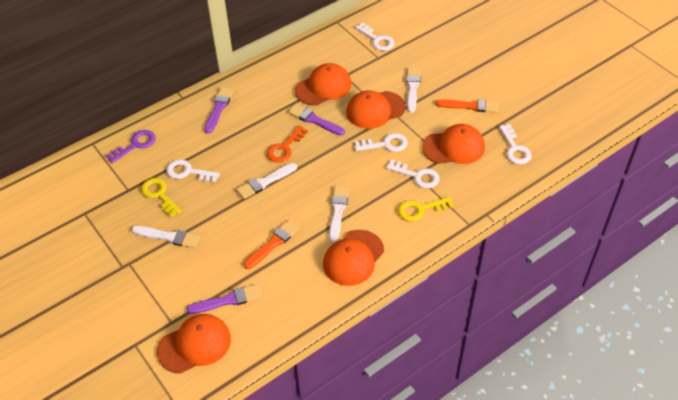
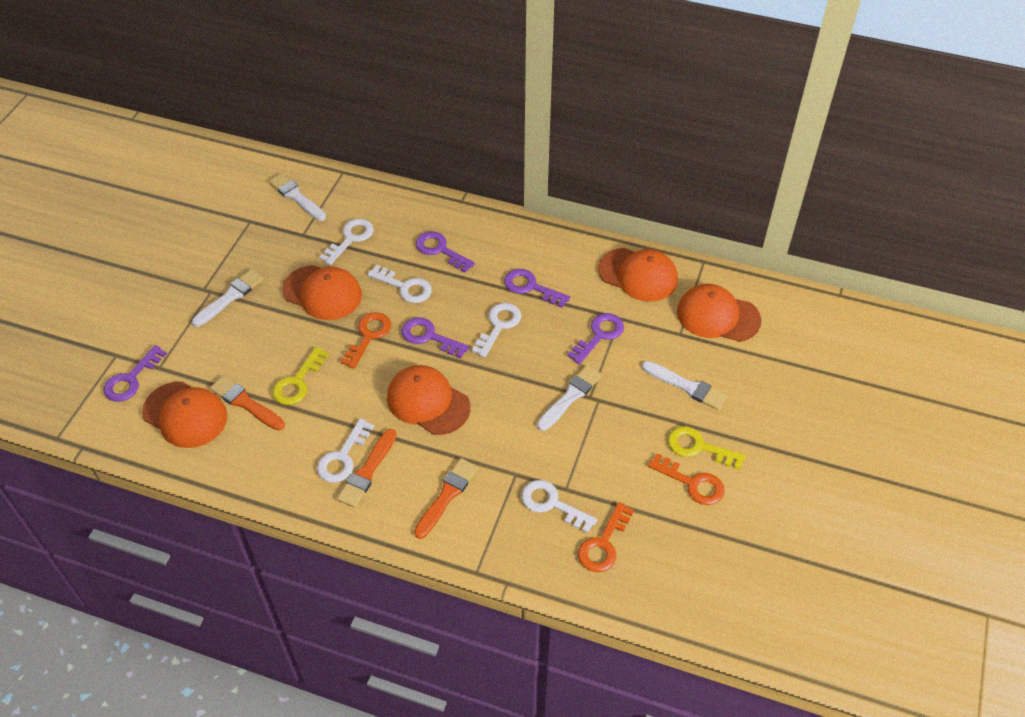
orange brush: [244,219,300,269] [436,99,498,113] = 2 -> [210,376,285,430] [337,428,397,508] [414,458,478,539] = 3
orange key: [267,125,308,163] = 1 -> [341,312,391,369] [578,502,634,572] [648,453,725,505] = 3
purple brush: [187,284,261,314] [204,87,234,134] [289,104,345,136] = 3 -> none = 0
purple key: [106,130,156,163] = 1 -> [104,345,167,402] [402,317,469,358] [416,231,475,272] [504,269,570,308] [567,313,624,364] = 5

